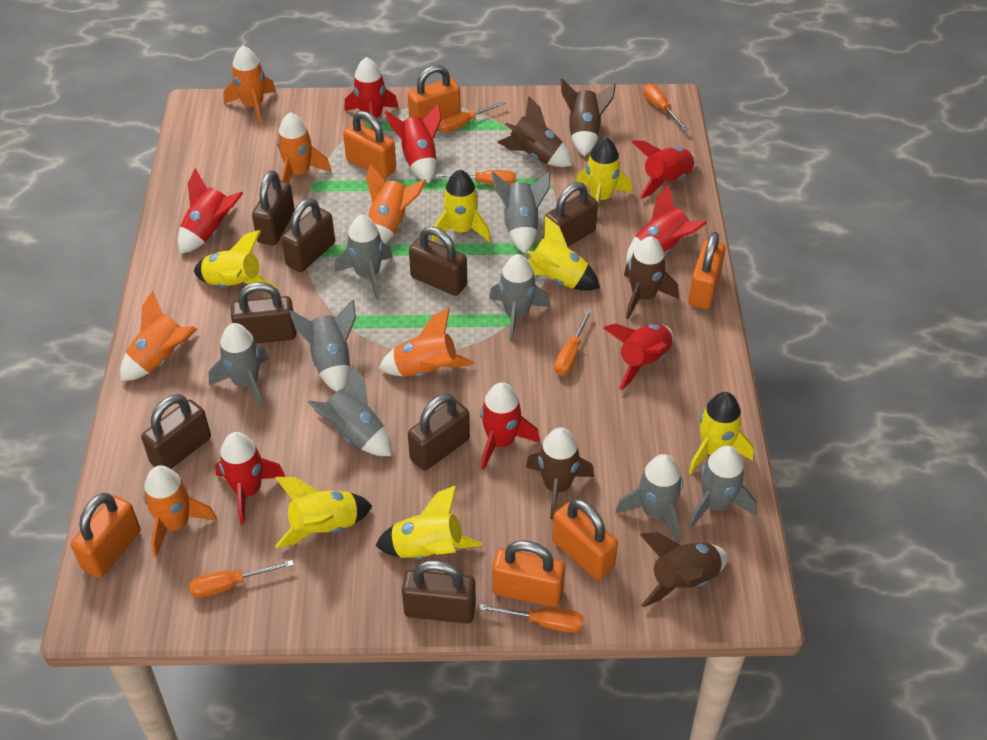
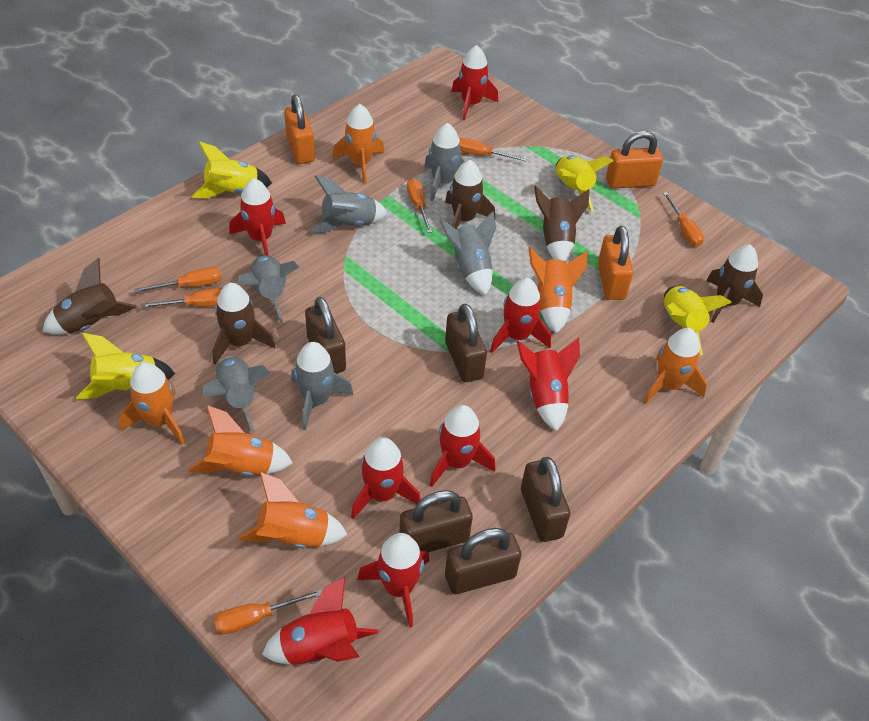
brown padlock: [141,394,211,469] [231,282,296,344] [252,170,295,246] [281,198,335,272] [402,560,476,624] [408,394,470,471] [409,227,467,296] [544,182,598,247] = 8 -> [305,297,346,373] [399,490,473,552] [445,303,487,382] [445,528,522,594] [521,457,570,542] = 5
grey rocket: [208,323,269,408] [289,300,356,392] [308,365,392,456] [334,214,393,299] [489,254,550,341] [491,171,550,254] [616,454,683,543] [689,446,757,528] = 8 -> [202,356,271,433] [237,255,299,322] [291,342,354,430] [309,175,388,233] [424,123,465,201] [439,211,496,295] = 6
orange padlock: [71,493,141,578] [343,111,396,179] [408,65,461,120] [492,540,565,607] [552,499,618,580] [688,232,726,309] = 6 -> [284,94,315,164] [598,226,633,300] [606,131,663,189] = 3
yellow rocket: [194,230,277,289] [275,477,372,548] [375,485,482,559] [432,169,491,243] [527,216,600,291] [576,137,632,212] [688,392,754,474] = 7 -> [76,333,175,399] [191,141,272,199] [556,155,614,212] [664,286,732,355] = 4

